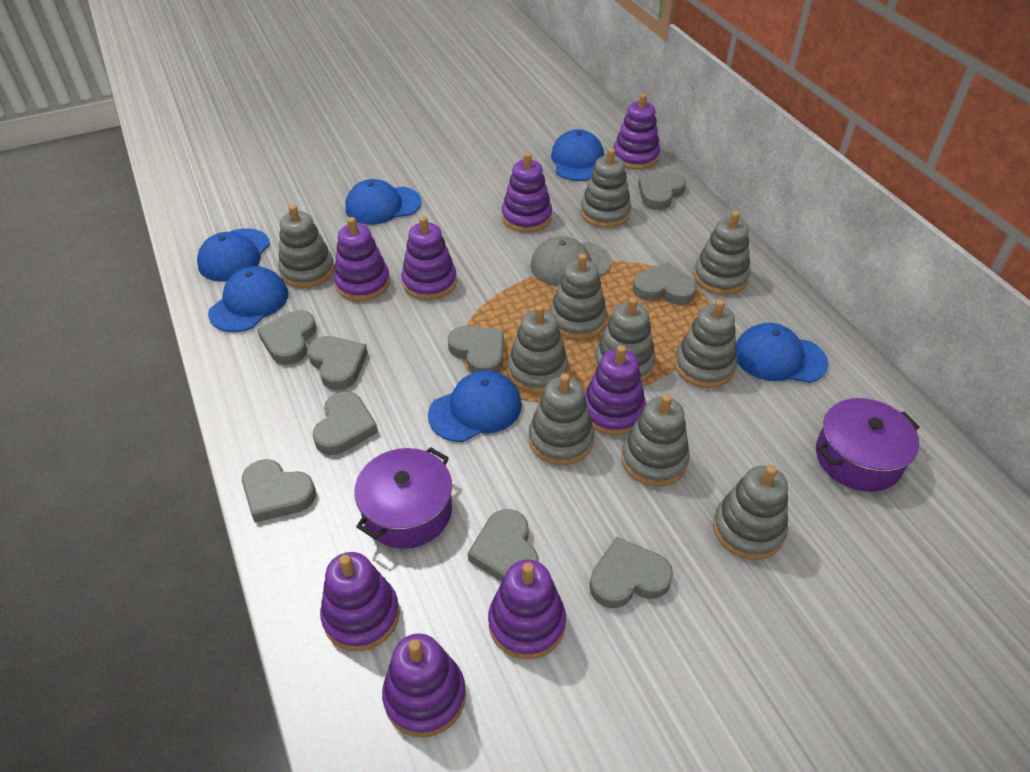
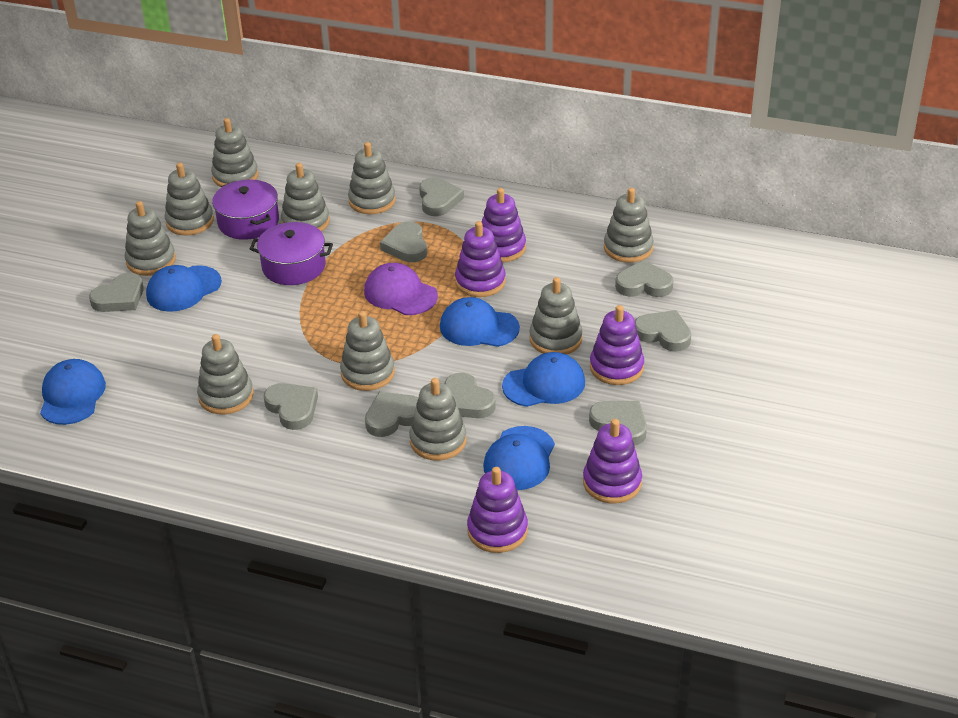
blue cap: [197,228,270,282] [208,266,288,332] [345,179,421,225] [428,370,522,442] [551,129,604,181] [736,323,828,383] = 6 -> [40,359,106,425] [146,265,222,312] [440,297,520,347] [483,426,555,490] [502,352,585,407] = 5
grey cap: [530,236,611,286] = 1 -> none = 0
purple cap: none = 0 -> [364,263,438,315] = 1
purple stacking toy: [320,552,400,651] [334,217,390,301] [382,633,466,738] [401,216,457,300] [488,560,566,659] [502,152,552,232] [584,345,646,436] [614,94,660,169] = 8 -> [455,221,506,297] [467,467,528,553] [482,188,526,263] [583,419,642,503] [590,305,644,385] = 5

